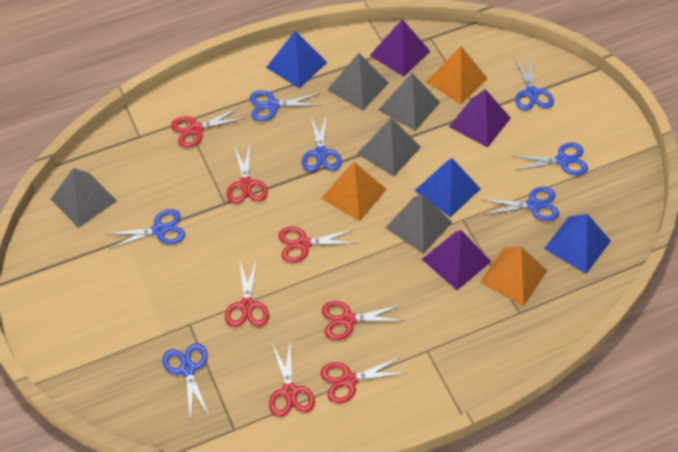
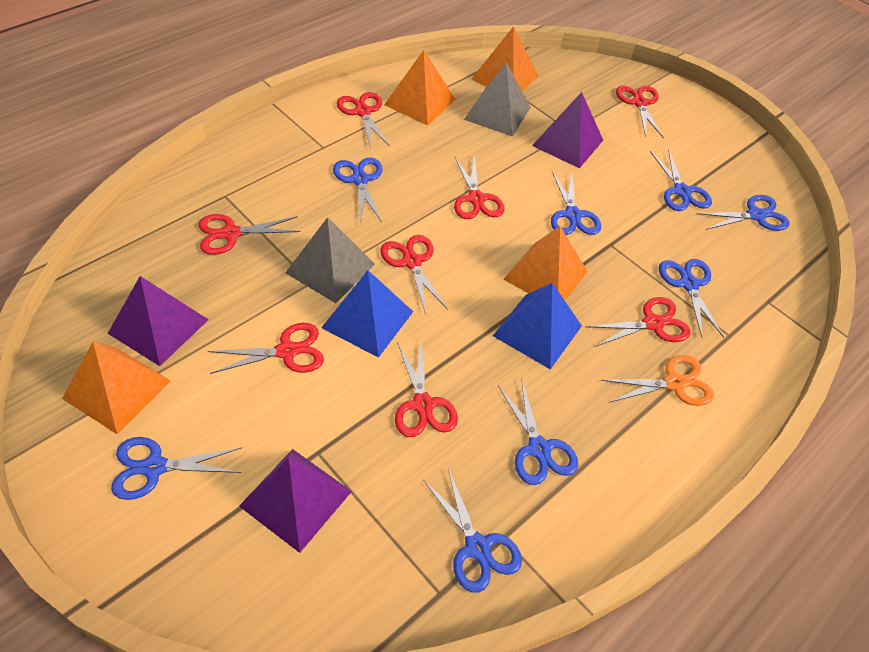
blue pyramid: [266,31,327,89] [414,158,480,217] [544,214,611,274] = 3 -> [321,270,413,358] [493,283,582,369] = 2
blue scissors: [107,209,185,249] [162,343,209,422] [250,90,322,121] [302,112,342,172] [482,187,559,221] [512,143,588,176] [514,57,554,111] = 7 -> [111,437,242,500] [333,158,383,223] [424,469,522,593] [498,378,578,485] [551,171,601,235] [650,148,712,211] [659,259,724,338] [697,195,790,231] = 8
grey pyramid: [51,168,117,228] [327,53,389,110] [357,118,421,176] [378,73,440,131] [385,194,452,254] = 5 -> [285,217,375,303] [464,62,531,137] = 2
orange pyramid: [321,162,387,221] [426,46,487,104] [480,246,547,307] = 3 -> [62,341,170,434] [384,50,456,126] [471,26,538,91] [503,226,588,300] = 4
orange scissors: none = 0 -> [601,355,714,406] = 1
red scissors: [171,107,246,148] [225,259,269,327] [227,144,268,204] [269,342,315,417] [279,227,358,263] [321,357,405,404] [322,301,404,340] = 7 -> [198,214,300,255] [208,323,324,374] [337,92,390,149] [380,235,448,315] [395,338,458,437] [454,155,505,219] [585,297,691,347] [616,86,664,138] = 8

